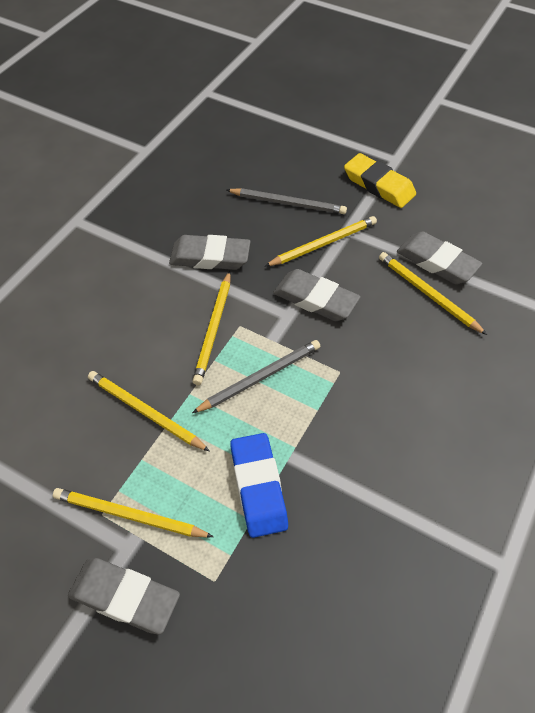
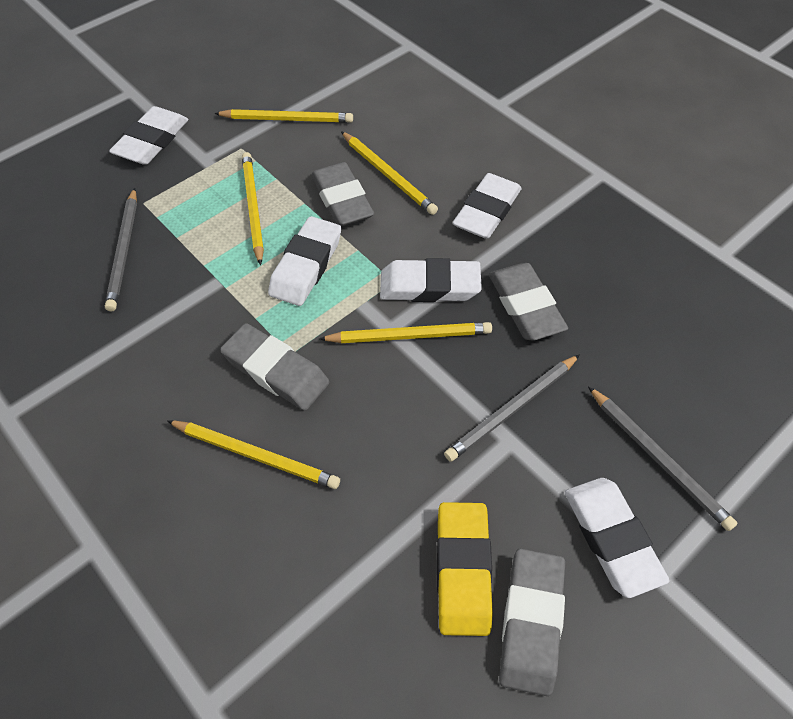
blue eraser: [230,433,288,538] = 1 -> none = 0
grey pencil: [192,340,320,413] [227,188,347,214] = 2 -> [105,188,137,312] [444,354,580,462] [588,386,737,531] = 3
white eraser: none = 0 -> [109,106,188,165] [268,216,341,306] [380,258,482,302] [453,173,522,239] [565,478,670,598] = 5

